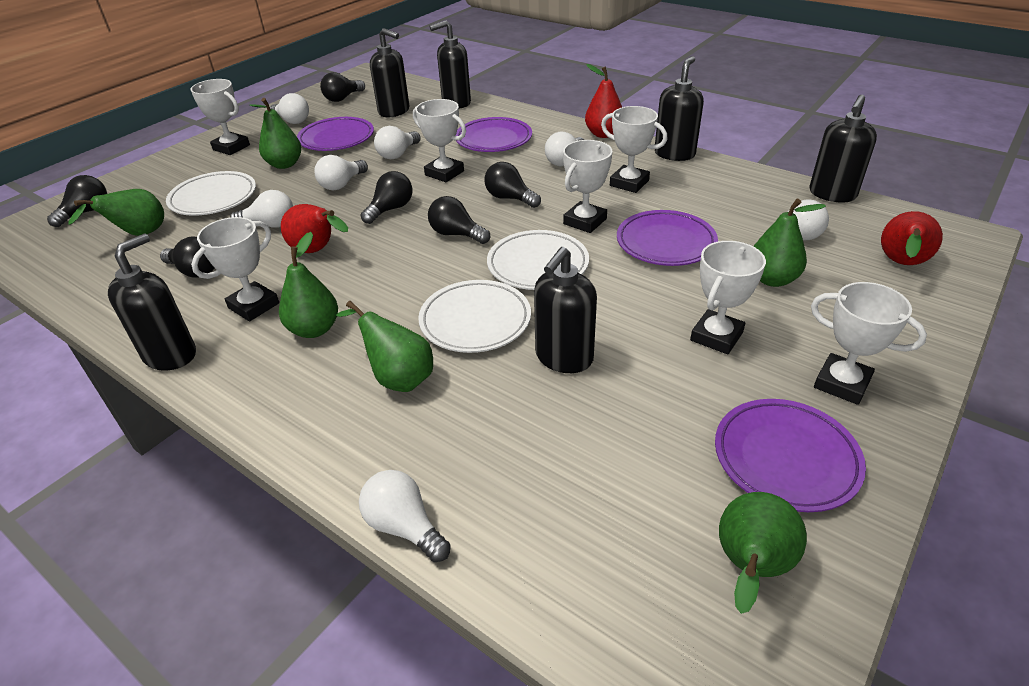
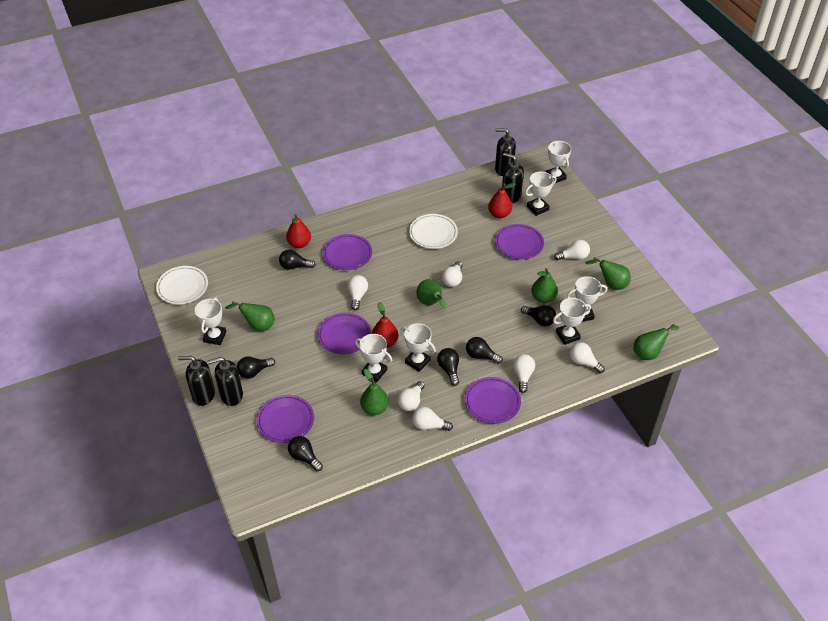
black soap dispenser: [108,233,196,371] [370,28,409,117] [430,21,471,109] [534,247,597,373] [655,56,704,161] [809,95,877,202] = 6 -> [178,356,215,406] [207,357,243,406] [495,128,516,176] [502,153,524,203] = 4
purple plate: [297,117,374,151] [456,117,532,152] [617,210,718,266] [715,399,866,512] = 4 -> [257,395,314,443] [317,313,371,354] [323,234,372,270] [465,377,521,424] [495,224,544,260] = 5
white plate: [166,171,256,216] [418,280,531,353] [487,230,589,290] = 3 -> [156,266,208,304] [409,214,458,249] = 2

